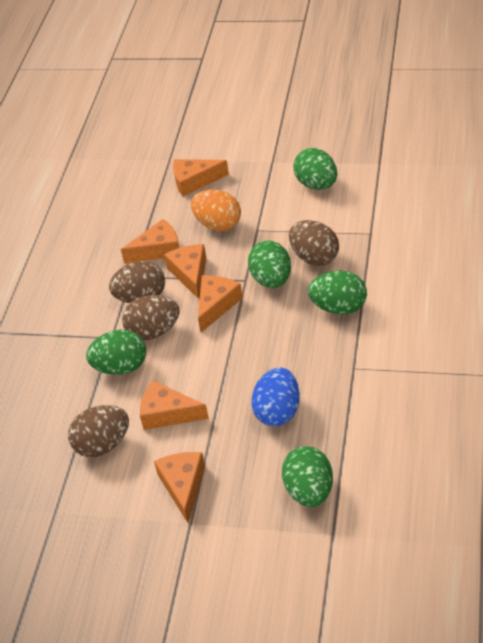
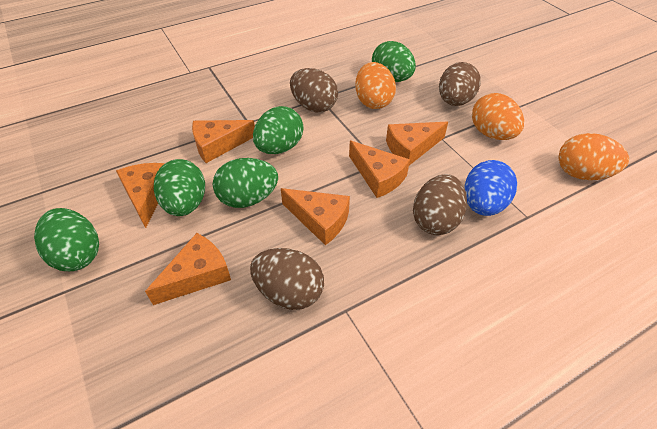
orange egg: [191,190,241,231] = 1 -> [355,62,396,109] [472,93,524,140] [558,133,629,180] = 3

